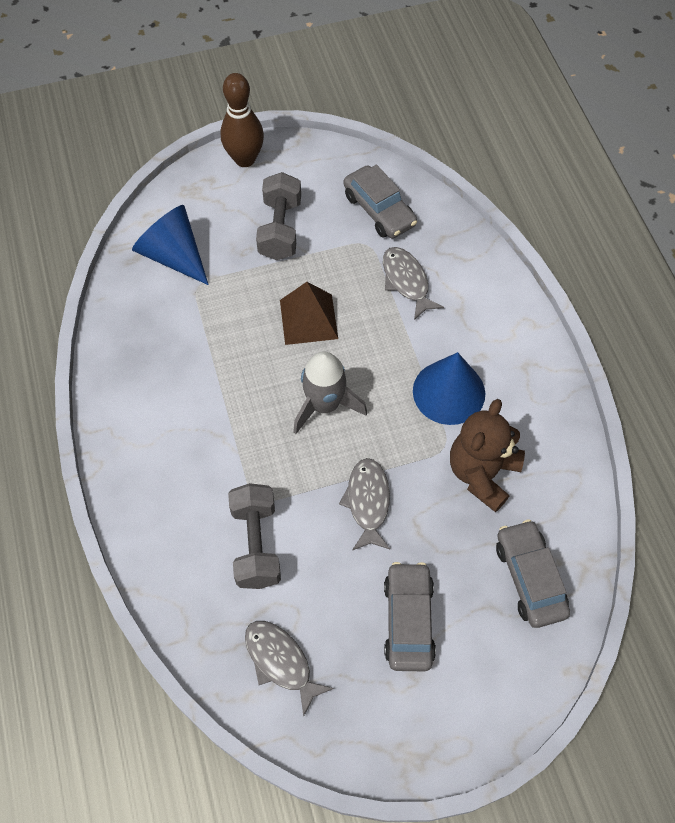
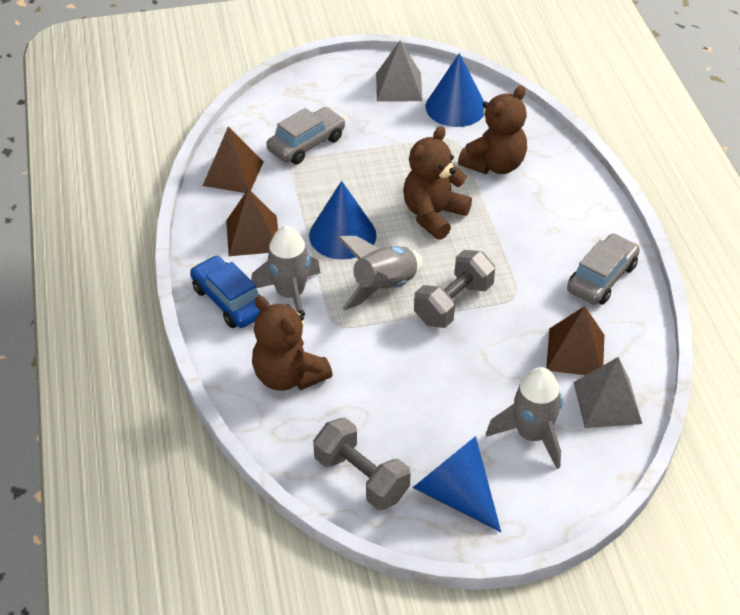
blue car: none = 0 -> [190,255,261,328] = 1
blue cone: [132,205,209,285] [413,352,485,425] = 2 -> [309,181,377,260] [412,436,501,532] [425,53,484,127] = 3
brown bowling pin: [221,73,264,167] = 1 -> none = 0
brown pyramid: [280,282,338,345] = 1 -> [203,127,264,193] [226,189,278,256] [546,306,605,375] = 3
brown teddy bear: [450,399,525,512] = 1 -> [252,296,333,391] [403,126,472,240] [458,86,527,174] = 3
grey car: [344,165,417,238] [384,562,436,671] [496,519,570,628] = 3 -> [266,107,346,164] [567,233,640,305] = 2
grey fish: [245,621,334,717] [339,458,390,550] [383,247,444,320] = 3 -> none = 0
grey pyramid: none = 0 -> [376,41,423,102] [573,357,642,428] = 2
grey rocket: [293,351,367,434] = 1 -> [251,226,321,312] [338,236,423,310] [486,367,563,469] = 3

